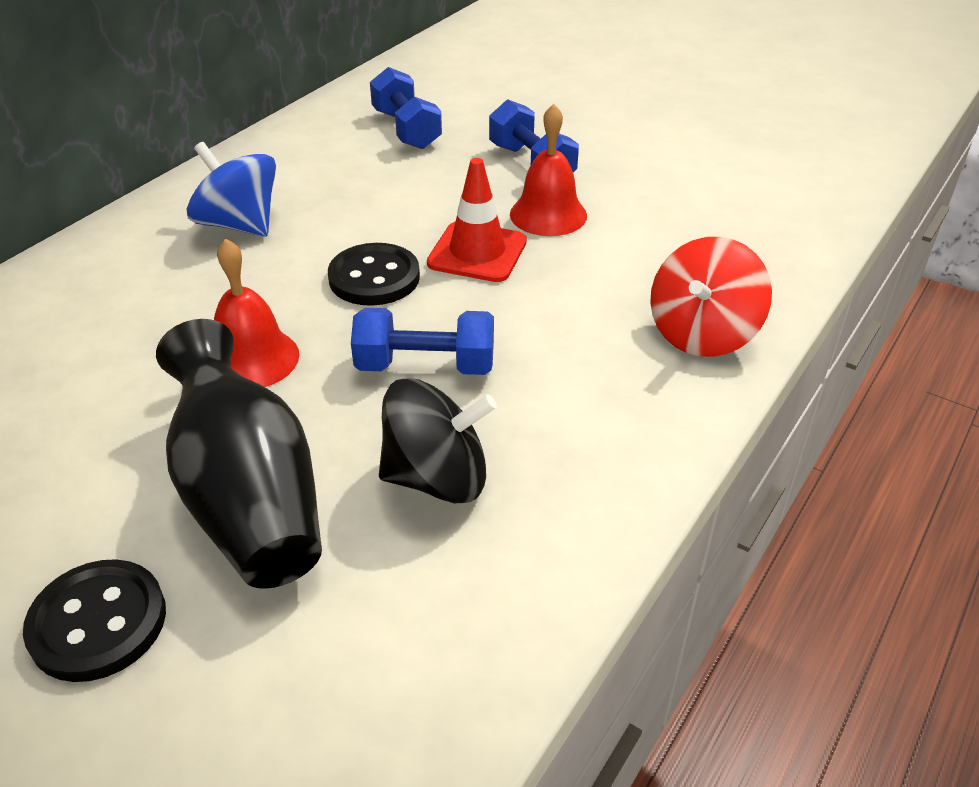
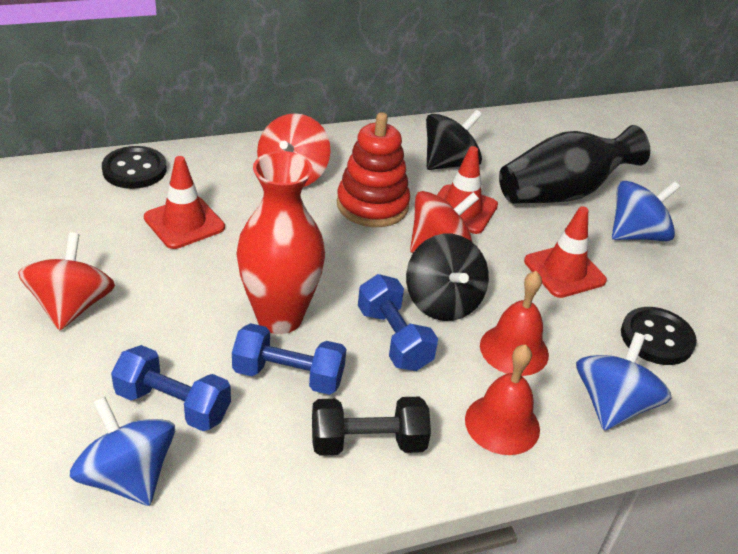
black dumbbell: none = 0 -> [312,397,431,456] = 1
black spinning top: [379,378,497,503] = 1 -> [406,234,489,321] [426,110,482,170] = 2
blue spinning top: [187,142,276,237] = 1 -> [70,397,175,506] [576,332,671,431] [612,180,680,241] = 3
red spinning top: [650,237,772,357] = 1 -> [18,232,115,331] [257,113,331,187] [410,191,479,253] = 3
red stacking toy: none = 0 -> [337,112,410,227] = 1
red traffic cone: [427,158,527,282] = 1 -> [144,156,225,249] [437,146,498,234] [524,206,607,298] = 3
red vase: none = 0 -> [236,151,325,334] = 1

